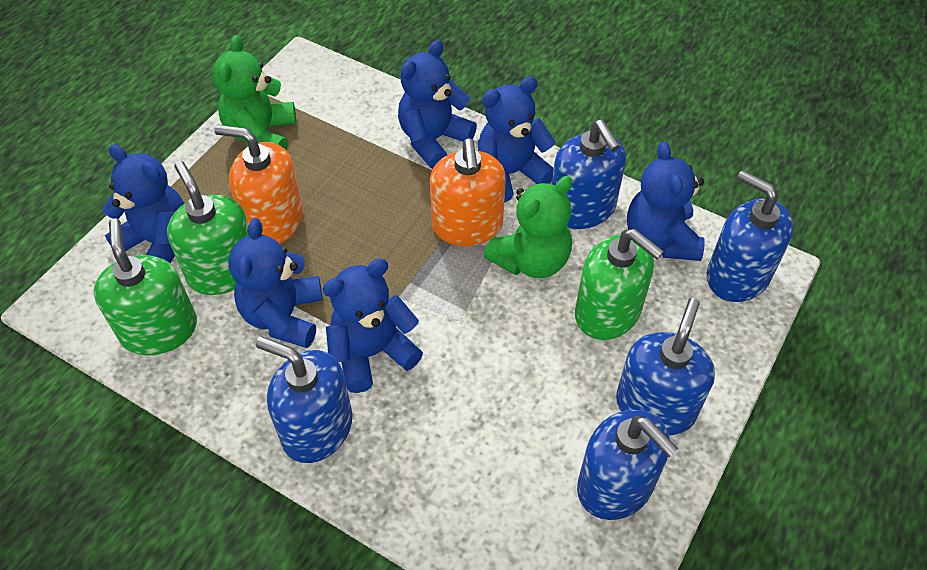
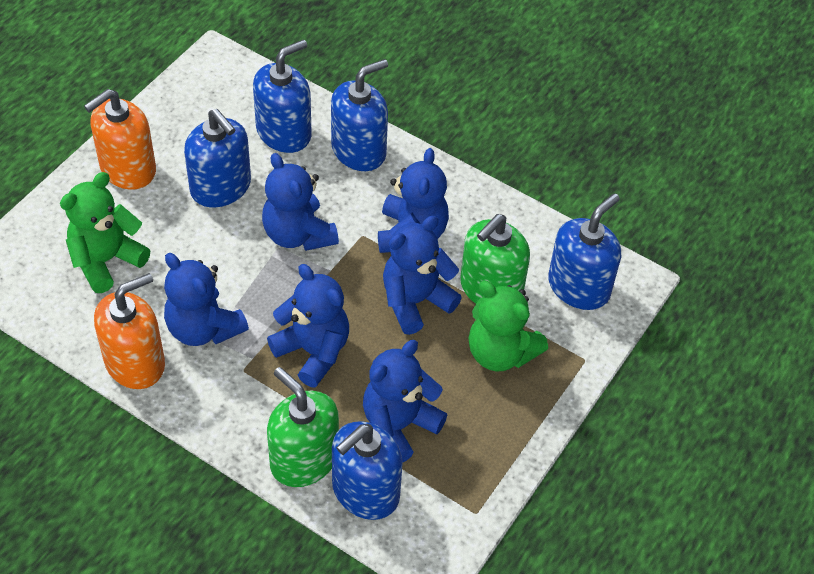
green soap dispenser: [94,218,197,356] [167,161,249,295] [575,229,664,340] = 3 -> [267,367,339,487] [460,214,530,304] = 2

